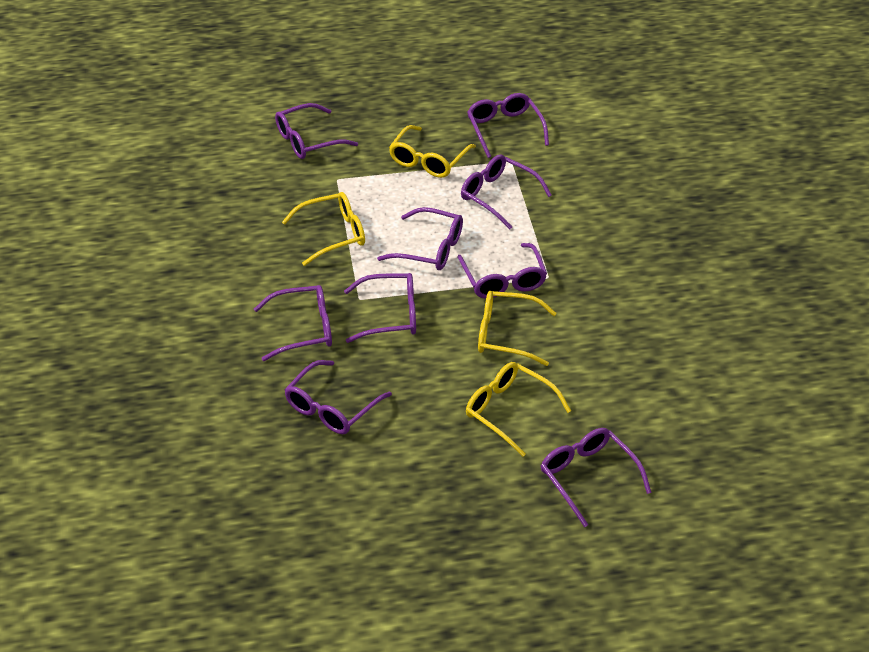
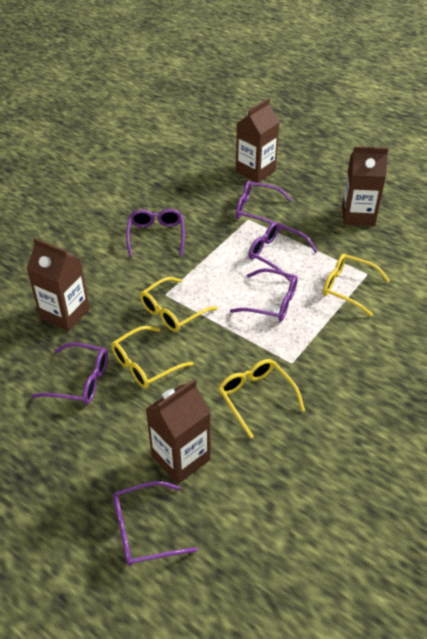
brown carton: none = 0 -> [27,238,90,331] [146,379,211,484] [236,98,280,183] [342,146,389,226] = 4
purple glasses: [254,285,332,361] [275,103,358,159] [284,360,392,434] [344,273,416,343] [377,207,463,270] [457,243,547,299] [461,154,552,230] [467,93,549,158] [541,428,652,527] = 9 -> [32,342,108,404] [113,481,198,566] [126,209,185,257] [230,268,298,322] [236,181,292,231] [248,222,318,282] = 6

